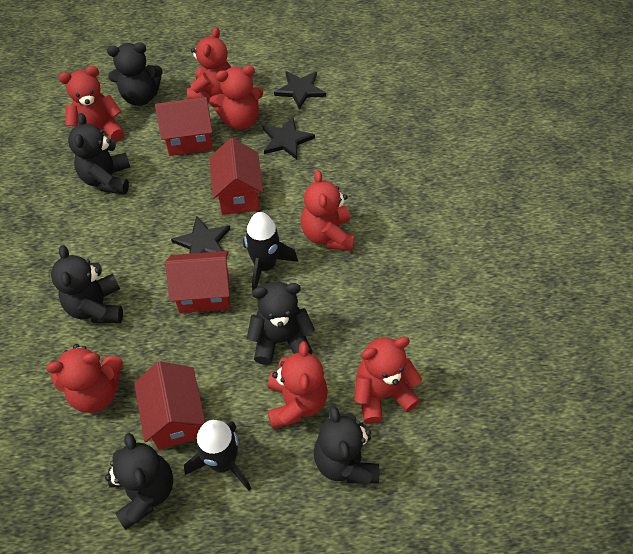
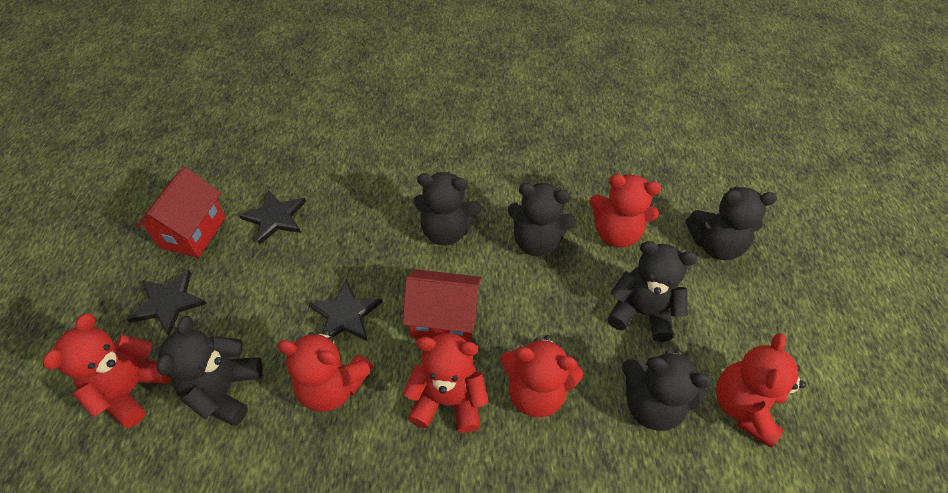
black rocket: [184,420,251,491] [243,212,298,291] = 2 -> none = 0
red house: [134,361,205,450] [155,97,213,156] [165,251,230,313] [209,138,263,215] = 4 -> [135,167,226,258] [402,269,481,342] = 2
red teddy bear: [46,344,123,413] [59,66,124,141] [187,27,231,102] [209,65,263,130] [267,341,328,429] [301,170,354,251] [355,337,422,424] = 7 -> [43,313,171,428] [277,330,373,412] [403,333,488,433] [500,335,583,418] [590,174,661,248] [716,333,806,447] = 6

